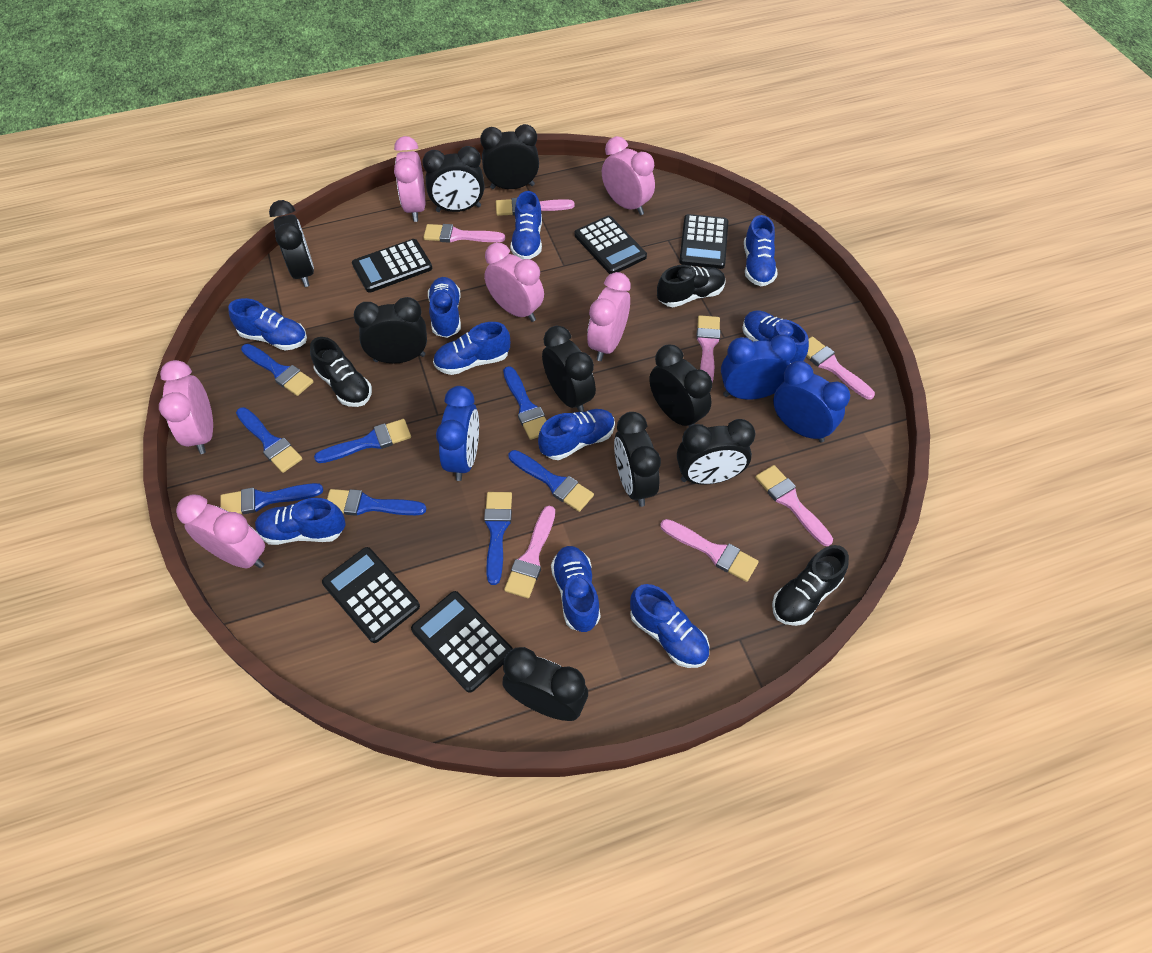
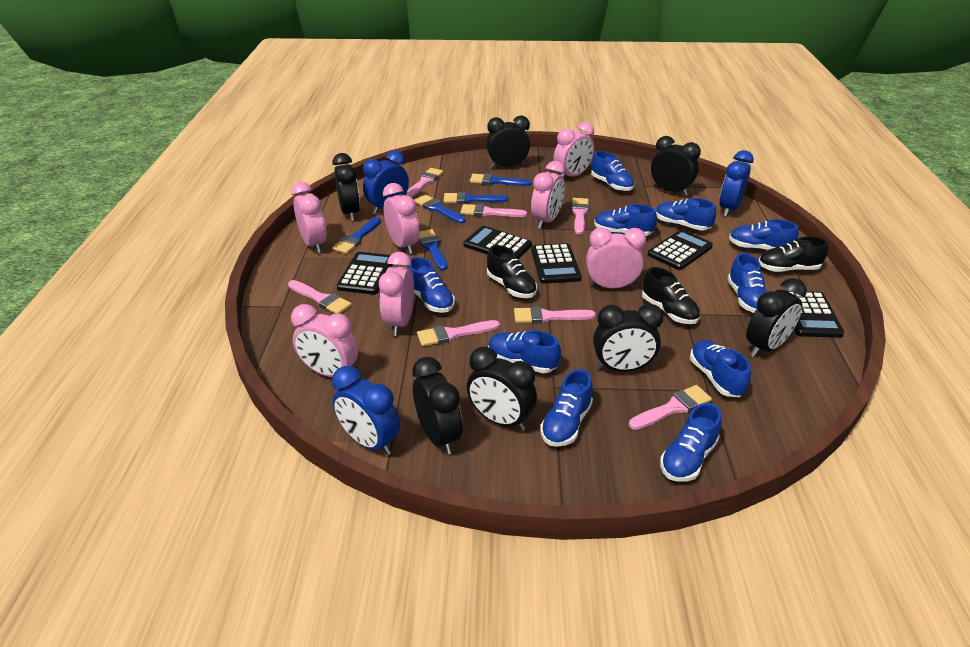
black clock: [269,200,314,287] [354,297,427,363] [422,146,484,212] [480,124,539,189] [502,647,588,721] [542,326,596,412] [614,412,661,507] [649,344,712,427] [677,419,755,485] = 9 -> [332,153,360,221] [412,357,463,455] [467,347,537,431] [486,116,530,168] [593,304,664,372] [651,136,701,196] [746,278,807,357] = 7
blue brush: [220,483,323,514] [236,407,302,473] [241,344,314,396] [314,419,411,463] [327,489,427,516] [484,492,512,585] [503,366,547,440] [509,450,594,512] = 8 -> [332,217,381,254] [415,194,466,223] [419,229,448,270] [444,192,508,204] [470,174,532,186] = 5
pink clock: [159,360,213,454] [176,494,265,568] [394,136,425,222] [484,243,544,322] [587,272,631,361] [602,136,655,215] = 6 -> [291,182,327,253] [291,304,358,377] [379,252,414,336] [383,183,419,254] [531,161,565,229] [554,122,594,178] [586,227,646,288] = 7

